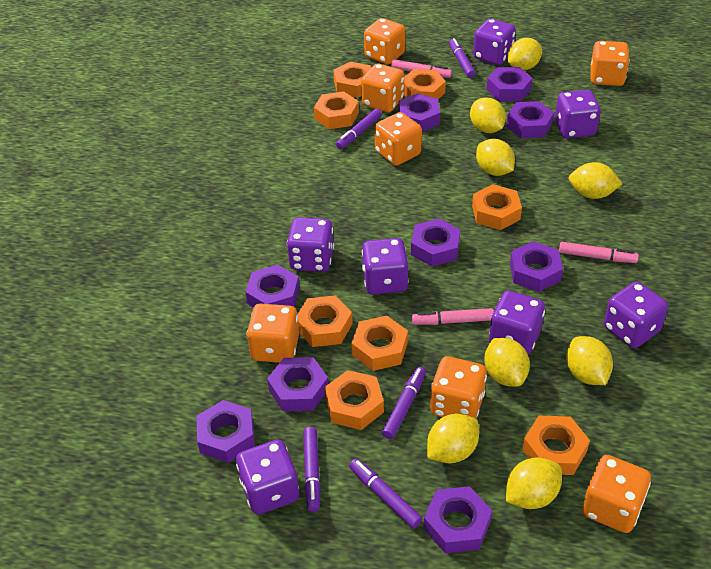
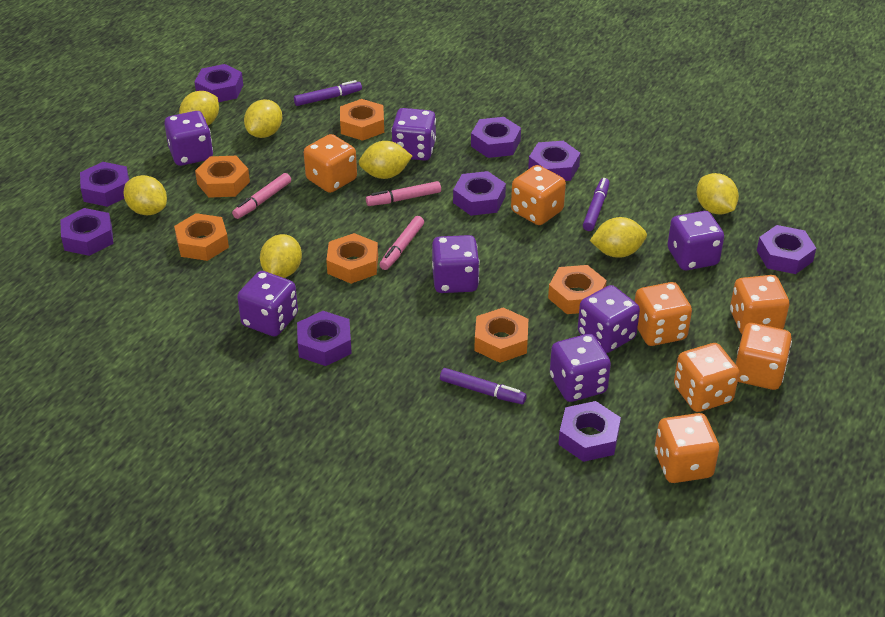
orange nut: [297,295,353,347] [314,91,359,129] [325,370,384,430] [333,62,371,98] [351,316,408,371] [404,69,446,99] [472,184,522,230] [522,416,590,475] = 8 -> [174,213,229,261] [195,156,250,198] [326,233,378,284] [340,99,384,141] [474,308,528,363] [548,265,607,314] = 6
purple marker: [303,427,321,512] [336,109,382,149] [349,458,422,528] [382,367,426,439] [449,38,476,78] = 5 -> [294,80,362,106] [440,368,527,404] [583,178,610,231] = 3
yellow lemon: [427,414,479,463] [470,97,506,133] [476,139,515,176] [484,338,530,387] [506,457,562,509] [507,38,542,70] [566,336,613,385] [569,162,622,199] = 8 -> [123,175,167,215] [179,91,219,125] [244,99,282,138] [260,234,302,278] [359,141,412,179] [590,217,647,258] [697,173,739,215] = 7

